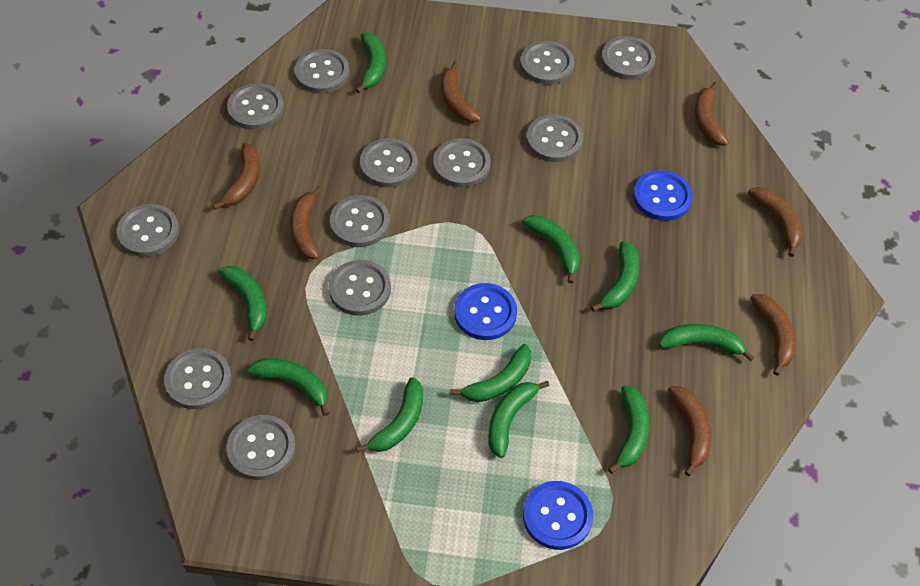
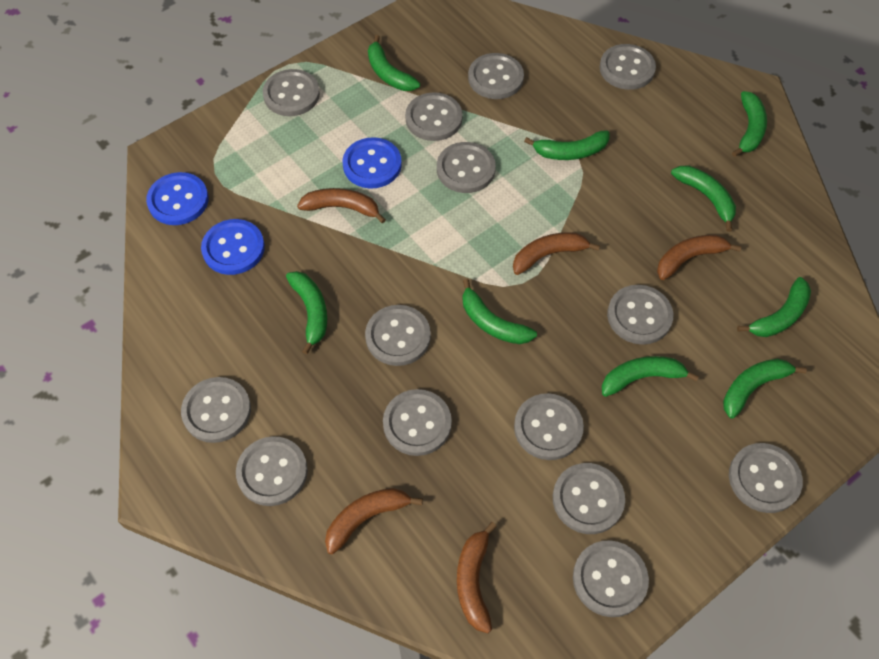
brown banana: [212,143,260,210] [290,186,322,259] [441,61,481,123] [668,386,711,476] [695,82,729,146] [748,187,803,257] [750,294,796,376] = 7 -> [297,188,386,224] [325,488,423,554] [457,522,497,633] [513,232,600,275] [657,235,742,280] = 5
green banana: [218,266,267,341] [248,358,329,416] [356,33,386,93] [356,377,423,453] [450,344,531,402] [488,381,549,458] [522,215,580,284] [591,241,639,312] [608,385,649,474] [659,324,754,361] = 10 -> [286,271,327,355] [368,35,420,91] [463,279,537,344] [524,130,610,160] [602,356,699,397] [671,166,736,232] [723,359,807,419] [732,91,767,157] [737,277,811,337] = 9
grey button: [117,204,179,257] [164,348,232,409] [226,415,296,480] [227,83,284,130] [294,49,350,93] [329,260,391,316] [330,195,390,247] [360,138,418,187] [433,138,491,187] [520,41,574,85] [526,114,583,162] [601,36,656,80] = 12 -> [181,377,251,443] [236,436,308,506] [263,69,320,116] [365,305,431,366] [383,389,452,456] [405,92,463,141] [437,142,496,193] [468,53,524,99] [514,393,584,460] [553,463,625,534] [573,540,649,617] [600,44,656,90] [607,285,673,345] [729,443,803,513] = 14

